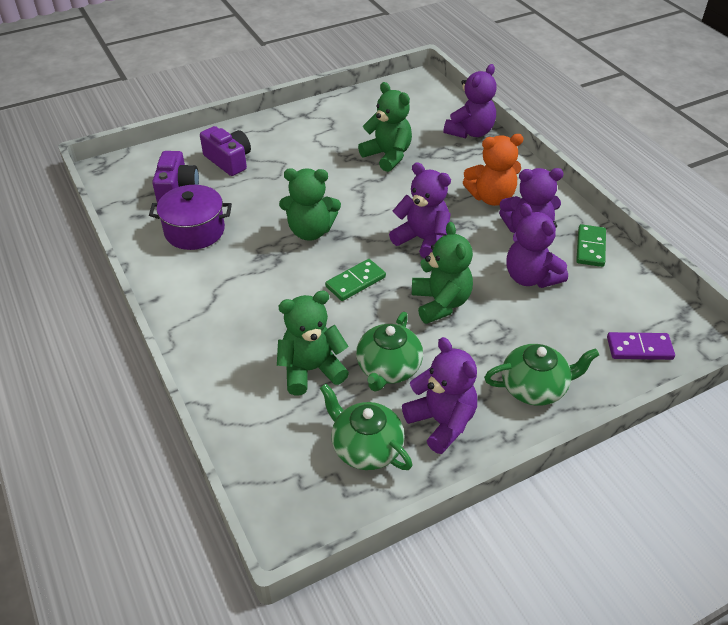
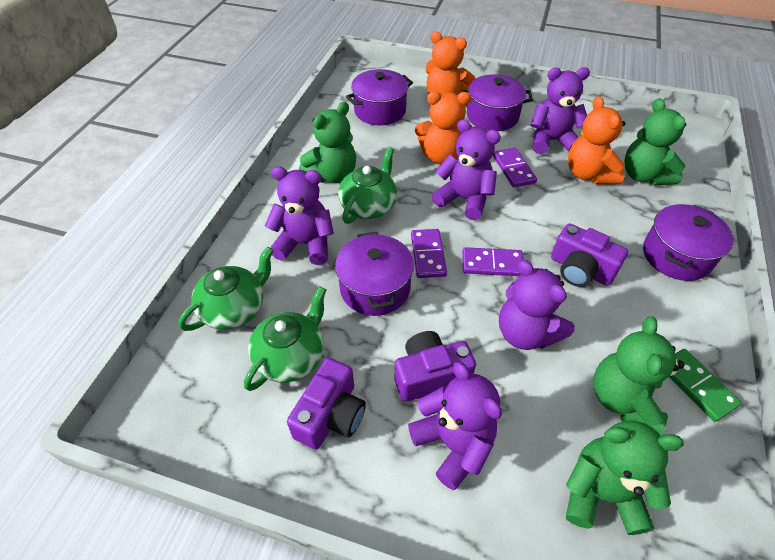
green domino: [325,259,386,301] [576,224,606,267] = 2 -> [669,349,742,422] = 1
orange teddy bear: [463,134,524,206] = 1 -> [415,91,472,165] [426,31,475,95] [568,96,625,184] = 3
purple camera: [152,151,199,203] [200,126,251,176] = 2 -> [287,358,366,450] [395,331,476,402] [551,224,628,287] = 3
purple domino: [607,332,675,360] = 1 -> [411,229,447,278] [462,247,523,276] [493,148,537,188] = 3
purple pot: [149,185,232,250] = 1 -> [335,232,414,316] [346,69,413,125] [460,74,533,131] [643,204,734,281] = 4

